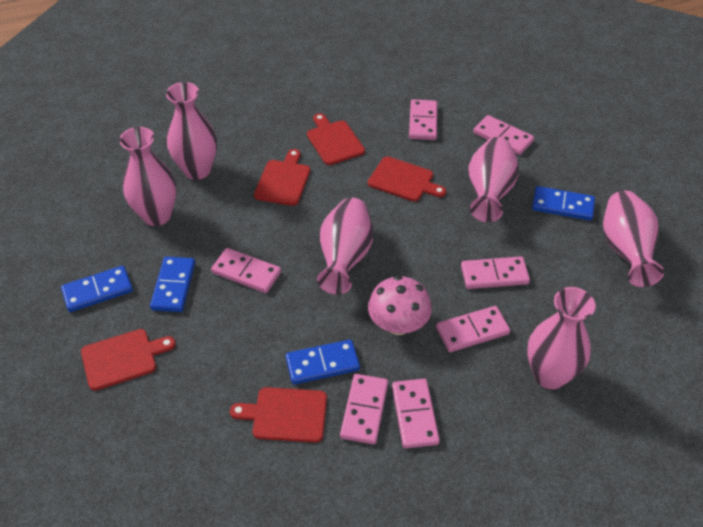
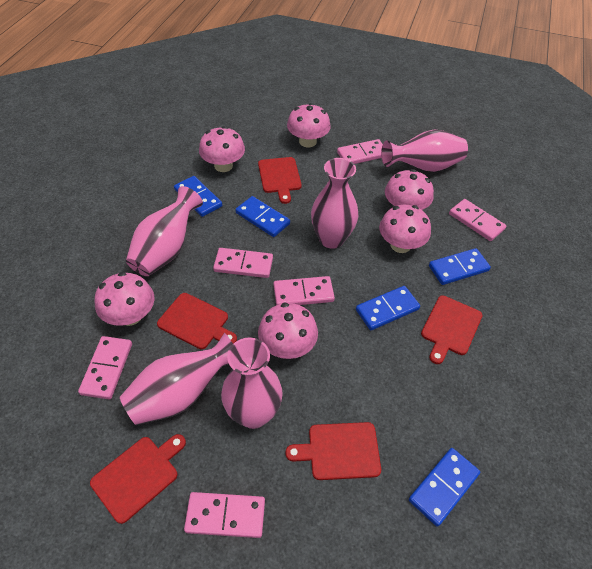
blue domino: [61,266,133,312] [150,257,195,312] [285,340,360,384] [532,186,595,221] = 4 -> [174,176,222,217] [235,196,290,237] [356,286,420,330] [409,448,480,526] [429,248,491,285] = 5
pink domino: [211,248,281,293] [340,374,388,445] [392,379,440,448] [409,99,437,140] [436,306,510,352] [461,256,530,289] [473,115,534,155] = 7 -> [78,336,132,399] [184,492,265,538] [213,248,273,278] [273,276,335,305] [337,139,383,164] [449,199,506,241] = 6
pink mushroom: [368,275,432,335] = 1 -> [94,272,154,326] [199,126,245,172] [258,303,318,359] [287,103,331,147] [379,205,431,253] [385,169,434,210] = 6
pink vase: [119,127,177,226] [166,82,217,180] [317,198,373,295] [468,137,519,222] [527,287,595,389] [603,190,664,287] = 6 -> [120,333,233,425] [126,186,203,276] [221,338,283,429] [311,158,358,249] [381,130,468,172] = 5

